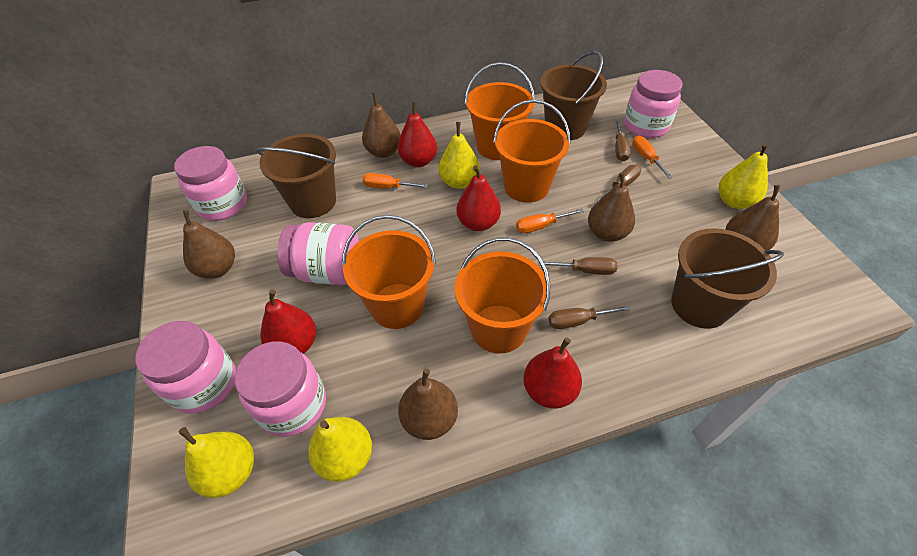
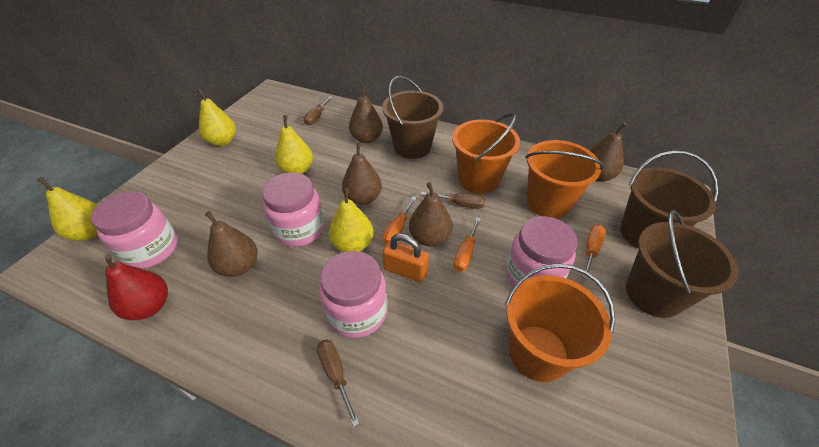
brown screwdriver: [539,257,618,275] [548,305,631,329] [597,165,641,201] [615,119,631,161] = 4 -> [304,96,333,125] [317,339,360,427] [421,192,485,209] = 3
orange bucket: [342,215,436,329] [455,237,550,354] [465,62,535,160] [493,99,570,203] = 4 -> [452,113,520,194] [505,263,615,382] [525,140,604,219] = 3
orange padlock: none = 0 -> [382,234,429,282] = 1
pink jar: [135,321,236,414] [174,146,247,221] [235,341,326,437] [277,222,359,285] [624,70,683,138] = 5 -> [91,192,178,269] [262,172,325,247] [319,251,388,338] [506,216,578,287] = 4
red pear: [260,289,316,354] [397,101,437,167] [456,165,501,231] [523,337,582,409] = 4 -> [105,254,168,320] = 1

